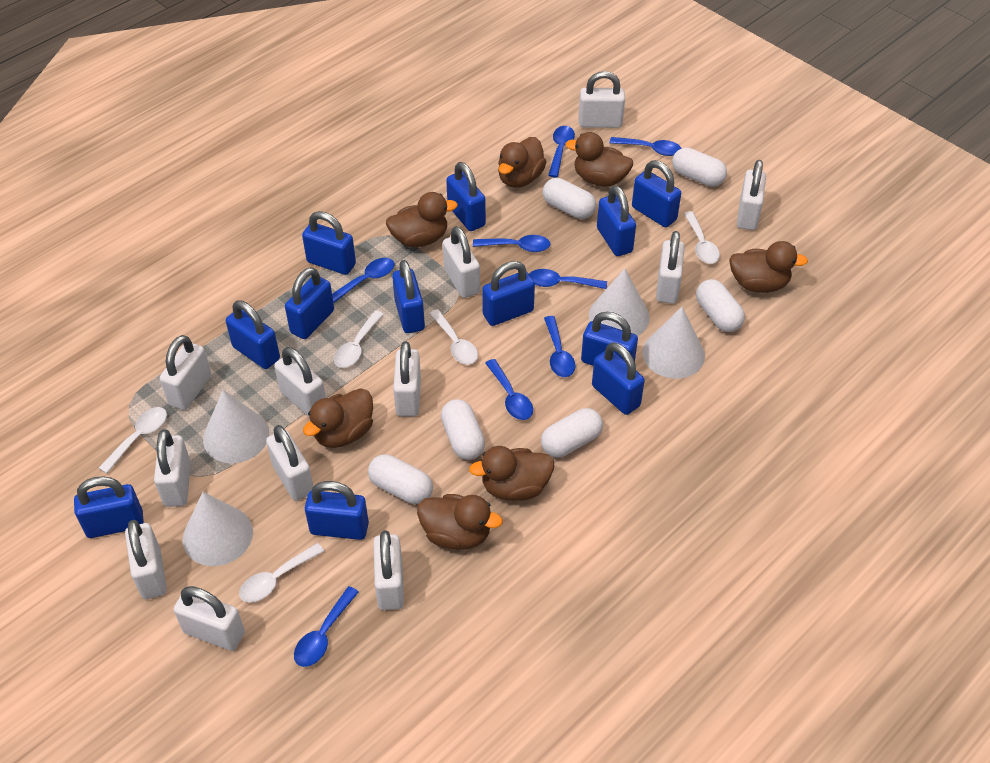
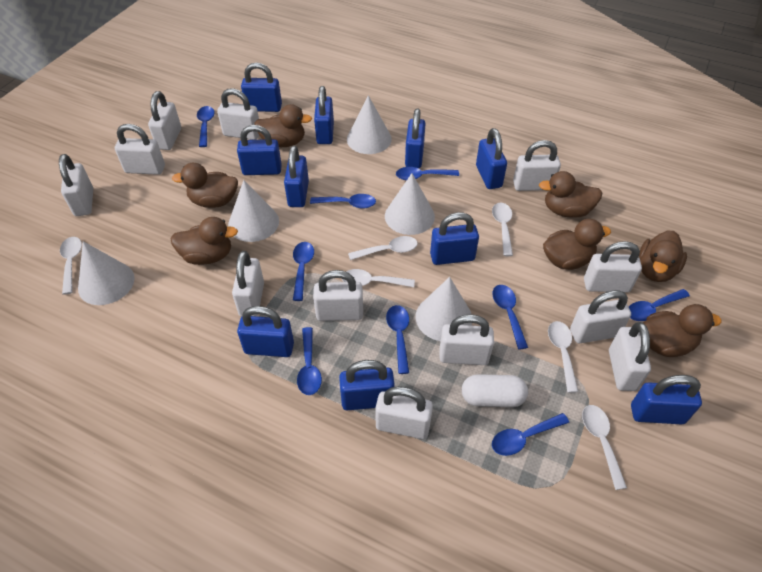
blue padlock: [74,476,144,538] [226,300,280,369] [285,267,334,339] [302,211,356,275] [305,481,369,540] [392,260,425,333] [446,162,486,231] [482,261,535,326] [581,312,638,366] [592,342,645,415] [597,185,636,256] [632,160,681,227] = 12 -> [237,125,282,175] [237,306,294,357] [241,62,282,112] [284,146,309,207] [314,86,334,144] [339,360,394,410] [405,109,426,168] [430,212,479,265] [476,128,507,189] [631,375,702,424] = 10
blue spoon: [294,586,359,667] [332,258,395,303] [473,235,550,252] [485,359,533,420] [529,269,607,289] [544,316,576,377] [548,126,575,177] [609,137,682,156] = 8 -> [197,106,215,147] [293,242,314,301] [297,327,322,395] [310,194,376,208] [386,305,409,374] [396,167,459,180] [492,285,528,350] [492,413,569,456] [629,289,690,321] = 9
white capsule: [368,454,433,504] [441,399,485,460] [541,408,603,458] [543,178,596,219] [672,147,727,187] [696,279,745,332] = 6 -> [462,374,528,407] = 1
white cone: [183,492,253,566] [203,390,269,463] [589,268,650,336] [642,307,705,379] = 4 -> [78,241,135,305] [228,180,279,242] [347,95,392,154] [385,173,435,235] [416,277,472,341] = 5
white spoon: [99,407,167,474] [239,543,324,602] [334,310,384,368] [429,309,478,365] [684,211,720,264] = 5 -> [60,237,82,295] [342,269,415,287] [348,236,417,260] [492,202,513,256] [548,321,578,393] [582,405,627,490] = 6

